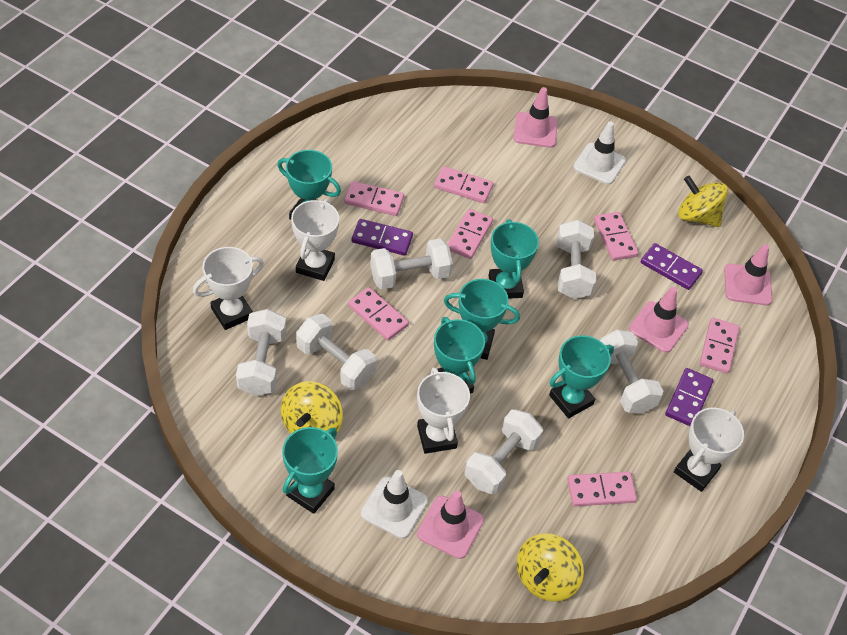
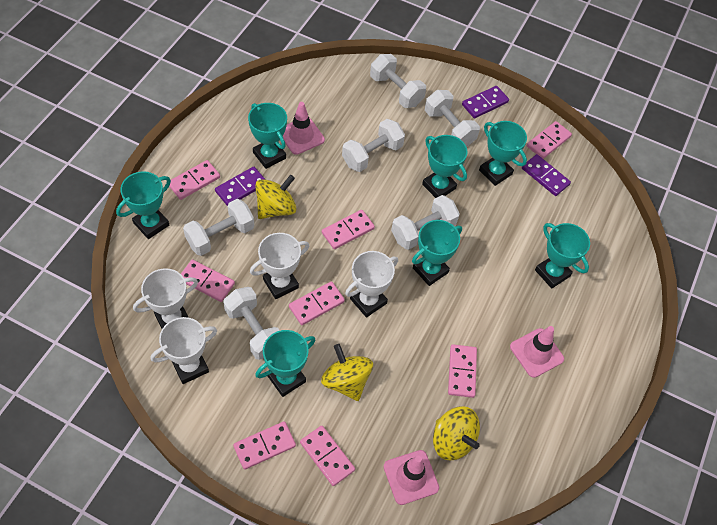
pink domino: [344,181,404,216] [348,287,409,340] [434,166,493,203] [448,209,493,259] [567,472,637,506] [594,212,638,261] [700,318,739,373] = 7 -> [169,160,220,200] [181,259,235,302] [233,421,296,470] [289,281,345,325] [300,425,355,486] [322,210,375,249] [448,344,477,398] [527,121,572,159] = 8
pink traffic cone: [417,490,484,559] [514,87,558,148] [629,287,689,353] [724,244,772,305] = 4 -> [283,102,325,155] [384,450,439,505] [510,326,564,378] = 3
turquoise trophy: [277,150,341,220] [282,427,338,514] [434,317,485,394] [444,279,520,360] [488,219,539,299] [549,335,614,418] = 6 -> [116,171,171,239] [248,103,287,169] [255,330,315,397] [412,220,462,286] [422,135,468,198] [479,121,527,186] [535,223,590,288] = 7
white traffic cone: [361,470,428,539] [573,121,626,184] = 2 -> none = 0

